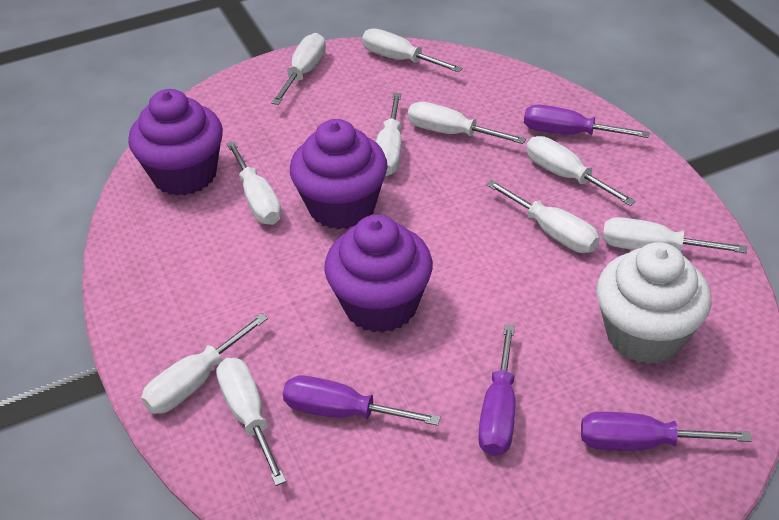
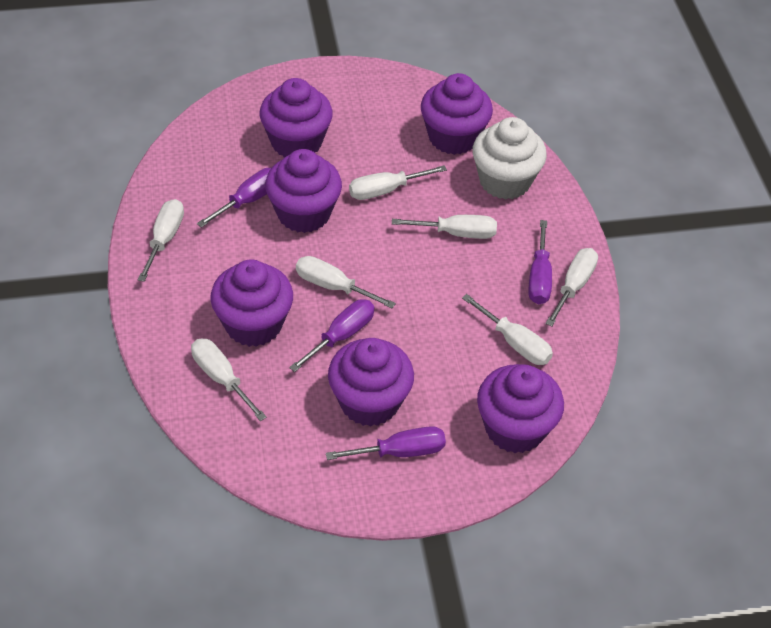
purple cupcake: [128,89,223,196] [290,119,388,229] [324,215,433,333] = 3 -> [210,259,293,347] [259,78,333,158] [265,149,342,233] [328,338,414,427] [421,73,493,155] [477,364,564,453] = 6
white screwdriver: [141,313,268,414] [216,358,286,486] [227,141,282,225] [271,33,326,105] [362,29,463,72] [376,93,402,176] [408,102,526,144] [486,180,600,253] [526,136,636,206] [602,217,747,253] = 10 -> [138,199,184,282] [191,339,267,421] [296,256,396,308] [349,165,447,200] [392,215,497,239] [462,294,553,365] [545,248,598,326] = 7

